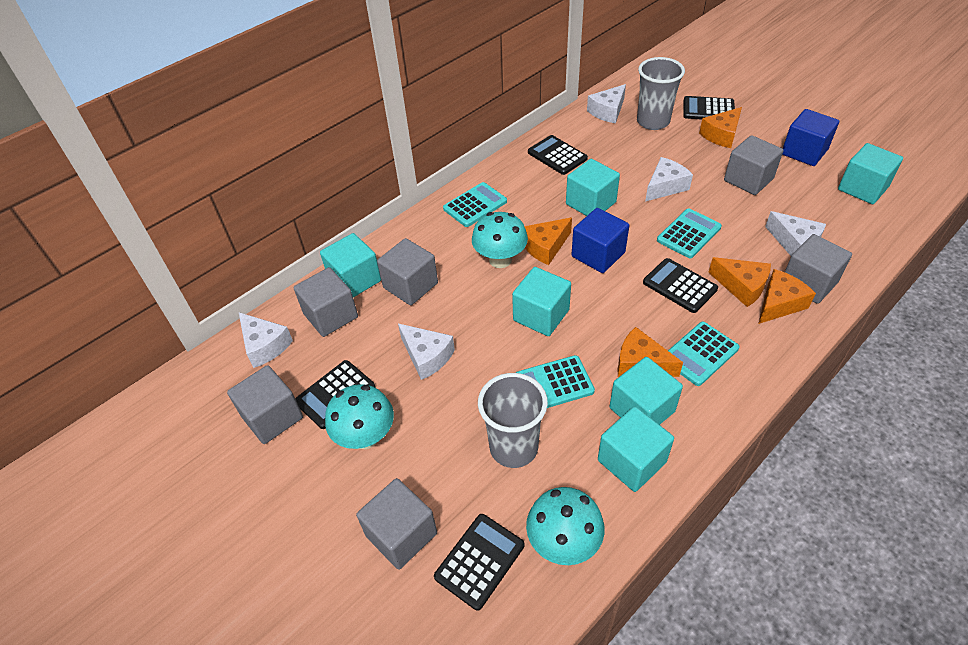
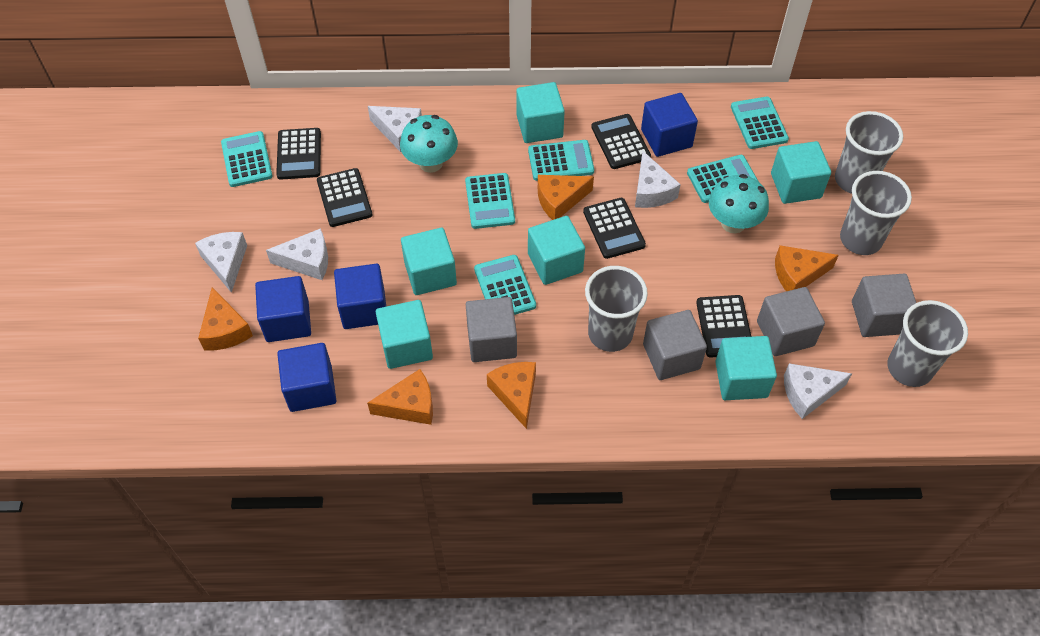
blue cube: [571,208,629,273] [782,109,839,166] = 2 -> [255,276,311,342] [277,343,337,412] [334,264,386,329] [641,93,698,157] = 4
grey cube: [227,365,303,444] [294,267,358,337] [356,478,437,570] [377,238,438,305] [724,135,783,195] [785,234,852,304] = 6 -> [466,297,517,362] [643,310,707,380] [757,287,825,356] [852,274,916,337] = 4
grey cup: [478,373,548,468] [637,57,685,130] = 2 -> [585,266,648,352] [835,111,903,194] [840,171,912,255] [887,300,968,387] = 4
turquoise calculator: [443,182,507,227] [516,355,595,408] [657,208,722,258] [668,322,740,386] = 4 -> [221,131,273,187] [465,173,515,229] [474,255,536,315] [528,140,594,181] [687,155,759,203] [731,96,789,149] = 6
turquoise mushroom: [325,384,394,449] [472,212,528,268] [526,487,604,565] = 3 -> [400,115,458,173] [709,174,769,234] = 2

